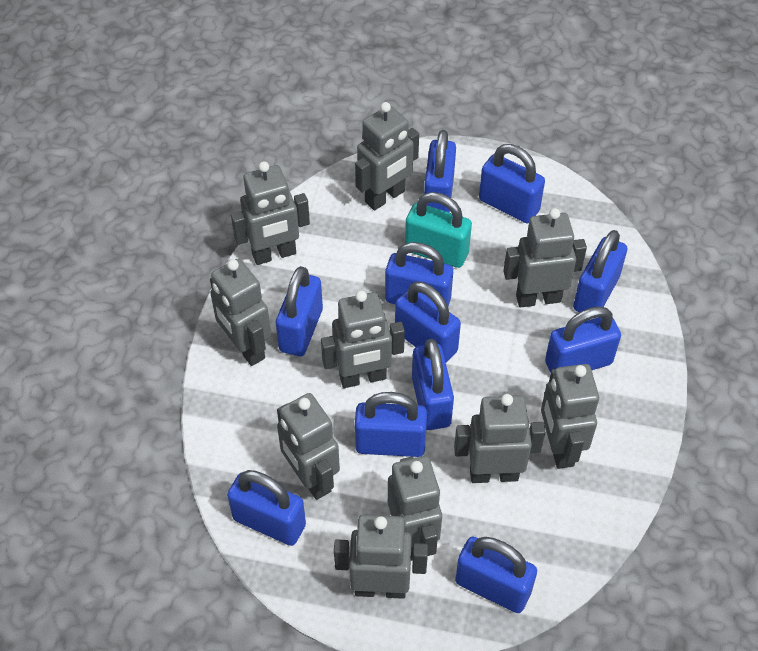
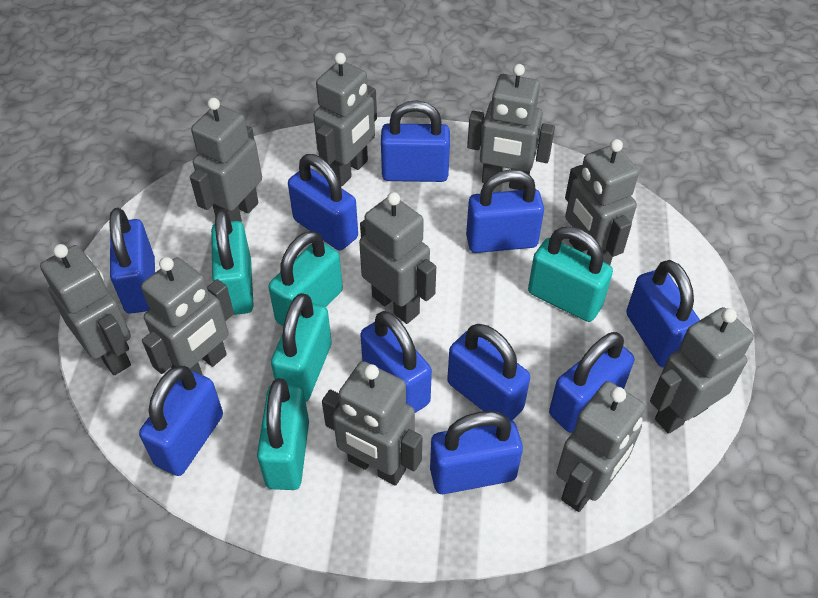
blue padlock: [227,470,306,546] [276,266,323,356] [355,392,427,457] [385,242,453,307] [395,282,461,362] [412,339,454,430] [424,130,456,213] [455,537,537,613] [479,144,545,223] [545,306,621,373] [573,230,627,312] = 11 -> [109,208,155,314] [139,366,223,476] [288,154,358,251] [360,311,432,413] [381,100,450,182] [430,411,523,494] [447,324,530,420] [466,169,544,253] [549,332,634,433] [626,260,700,367] = 10
turquoise padlock: [405,192,472,268] = 1 -> [211,209,254,315] [257,378,309,490] [268,231,343,326] [271,293,332,402] [528,227,613,322] = 5

